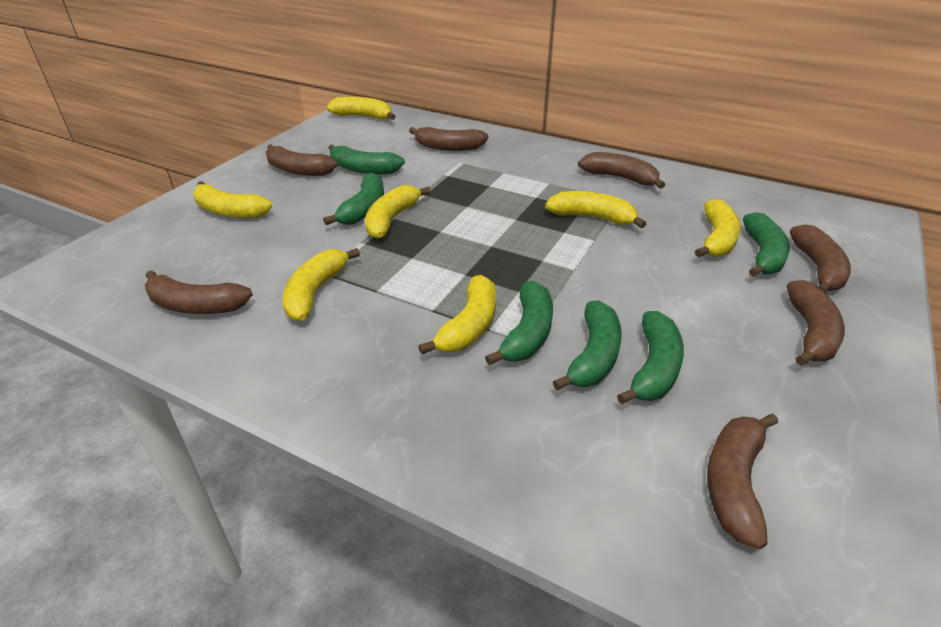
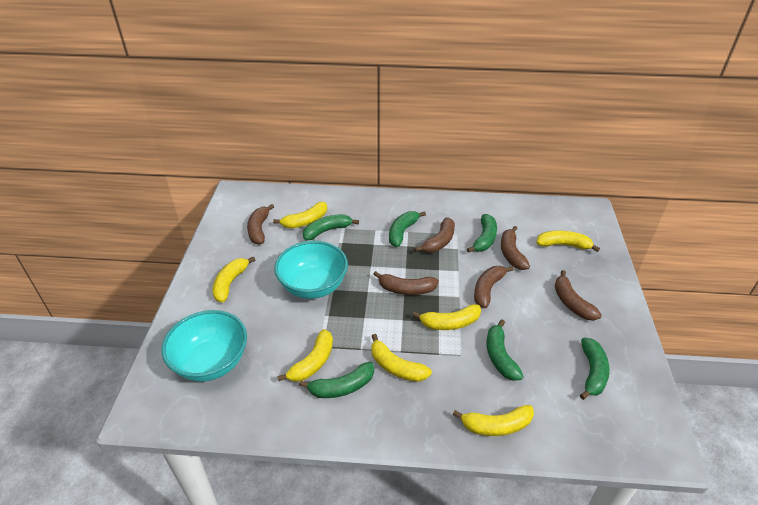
brown banana: [145,270,253,314] [266,144,338,176] [409,127,488,151] [578,152,665,189] [707,413,778,549] [787,280,845,366] [790,224,851,293] = 7 -> [247,204,274,245] [373,271,439,295] [414,217,455,253] [474,266,514,308] [501,226,530,270] [555,270,602,321] = 6
turquoise bowl: none = 0 -> [161,310,247,382] [274,241,348,299] = 2

